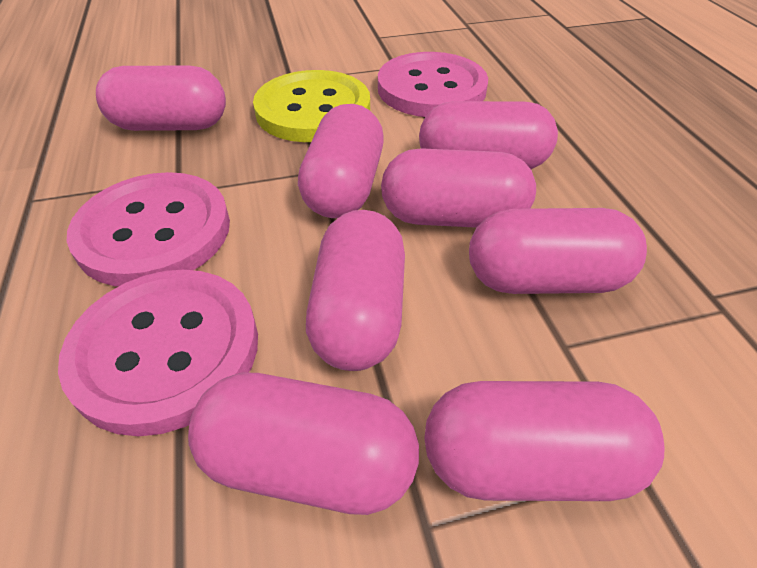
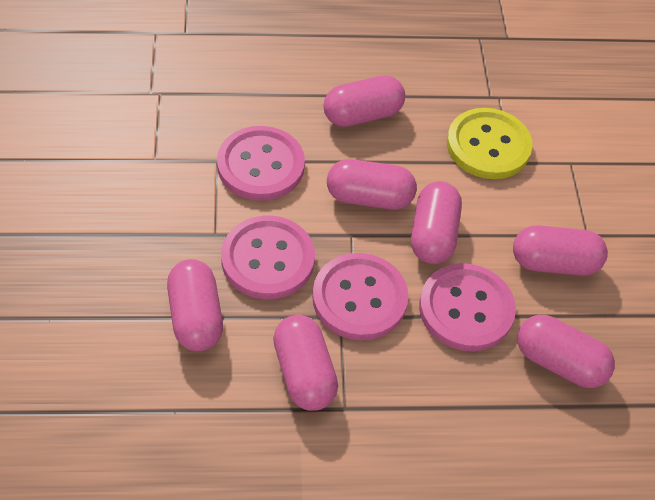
pink button: [58,270,258,436] [67,172,230,287] [378,52,488,117] = 3 -> [217,126,305,201] [221,216,315,299] [312,253,408,341] [419,263,516,351] = 4
pink capsule: [96,65,226,131] [188,372,419,515] [298,104,384,218] [306,210,405,371] [381,148,536,228] [419,101,558,169] [424,381,665,501] [469,208,647,294] = 8 -> [167,259,223,351] [273,315,338,411] [323,75,405,127] [327,159,417,210] [411,181,462,264] [513,225,608,276] [517,315,615,388] = 7

